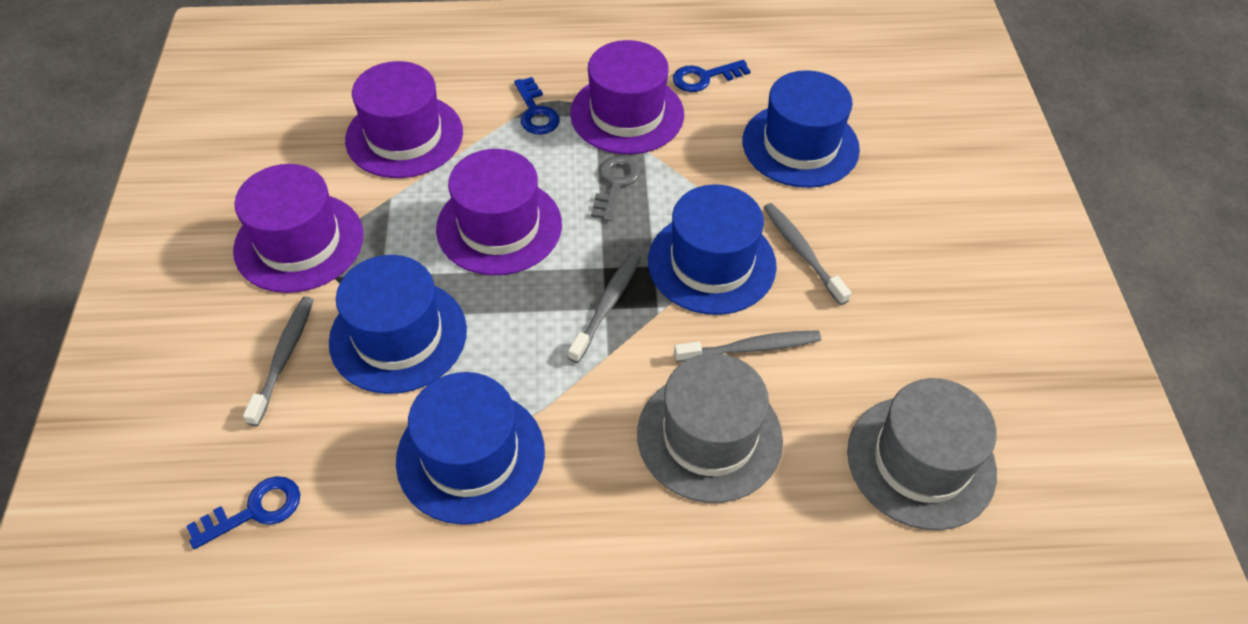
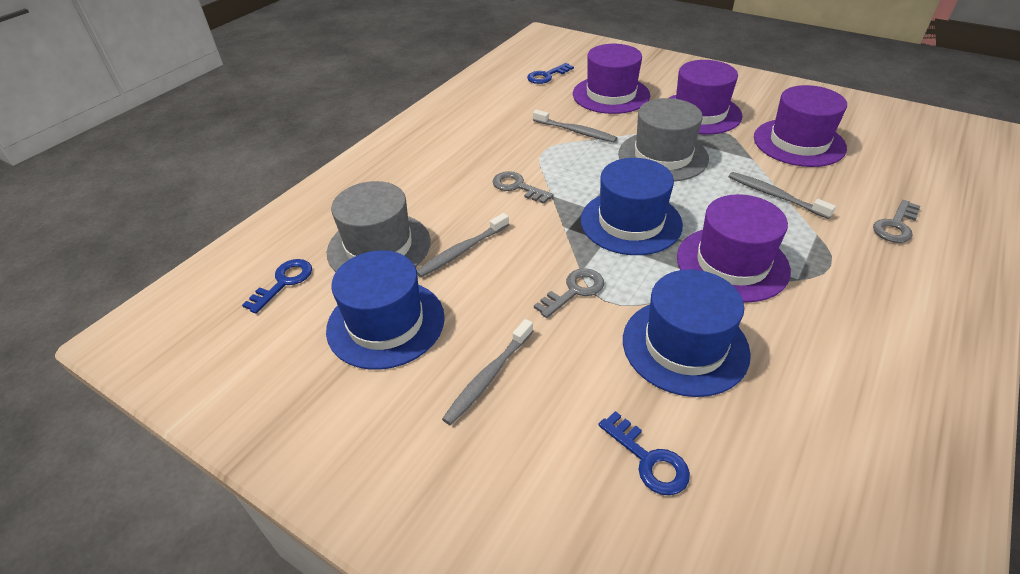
blue hat: [329,255,467,394] [396,372,545,525] [648,184,777,315] [743,70,860,188] = 4 -> [326,250,445,370] [581,158,683,255] [623,269,751,397] = 3
grey key: [591,156,641,221] = 1 -> [492,171,554,204] [534,268,604,318] [873,200,921,243] = 3

